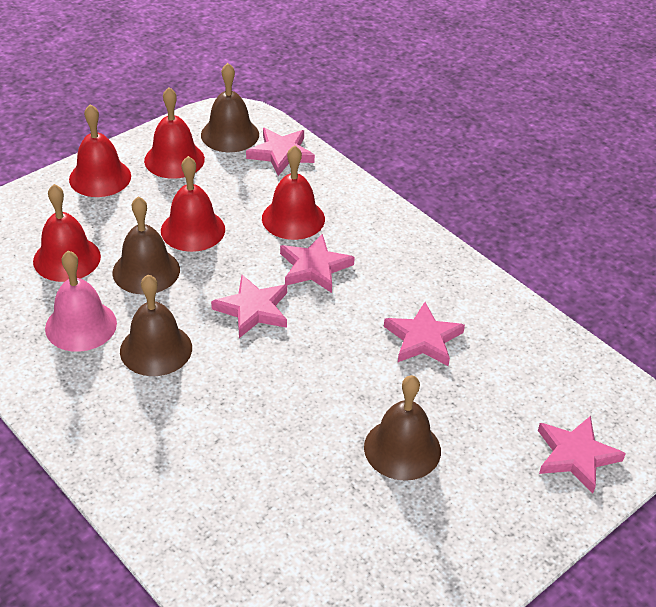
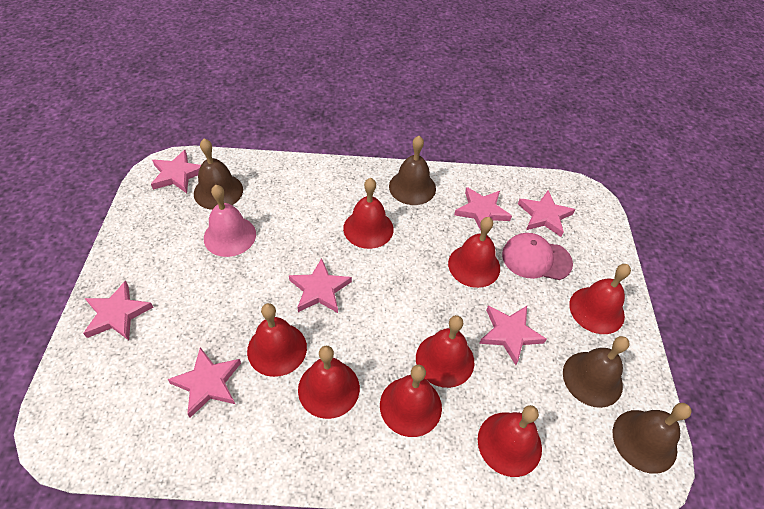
pink cap: none = 0 -> [502,233,573,280] = 1
pink star: [211,275,287,338] [246,128,315,176] [280,234,355,293] [384,302,465,366] [538,416,626,493] = 5 -> [83,281,154,340] [151,150,201,193] [167,347,241,418] [289,258,352,313] [454,187,512,231] [479,306,547,365] [518,190,575,237] = 7
red bell: [33,184,101,282] [69,104,131,197] [144,87,205,179] [161,156,225,252] [262,145,325,240] = 5 -> [247,303,307,377] [298,346,360,419] [343,178,394,249] [380,365,442,437] [416,315,475,388] [448,217,500,288] [478,405,542,477] [569,264,631,334] = 8

